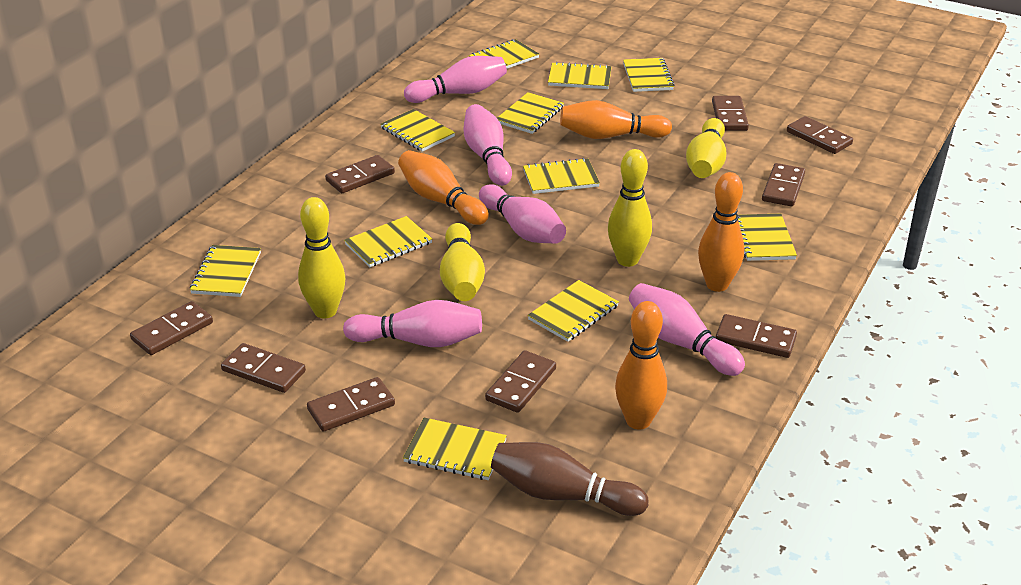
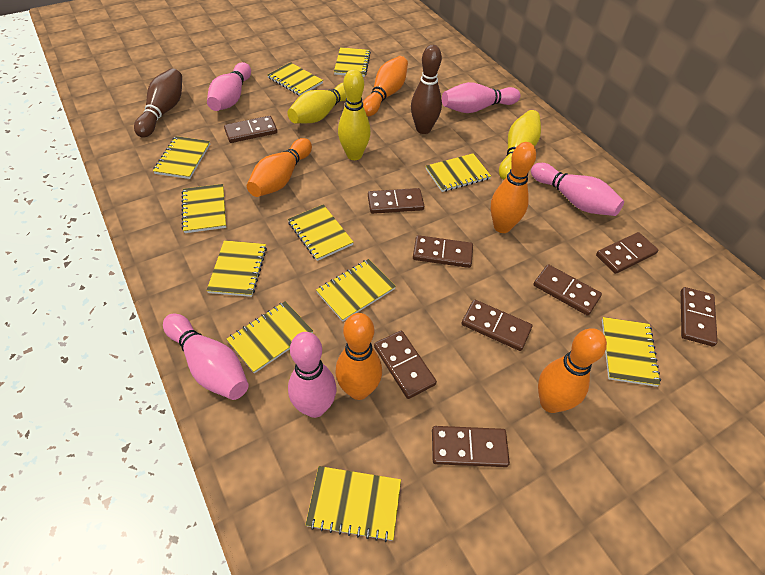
brown bowling pin: [491,442,648,516] = 1 -> [134,68,182,138] [411,45,442,134] = 2
orange bowling pin: [398,150,489,225] [560,100,672,139] [615,301,667,430] [698,172,744,292] = 4 -> [247,138,312,197] [335,313,382,400] [363,56,408,116] [491,142,536,233] [538,328,607,413] = 5
yellow bowling pin: [298,197,346,319] [440,223,485,301] [608,149,652,267] [686,118,726,178] = 4 -> [287,83,346,123] [338,69,371,160] [499,110,541,180] = 3

